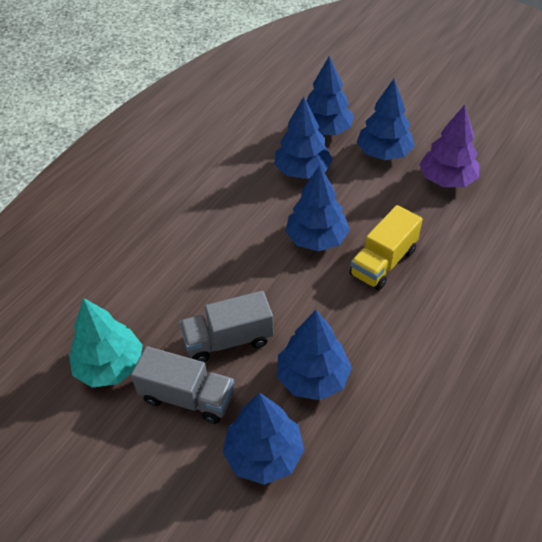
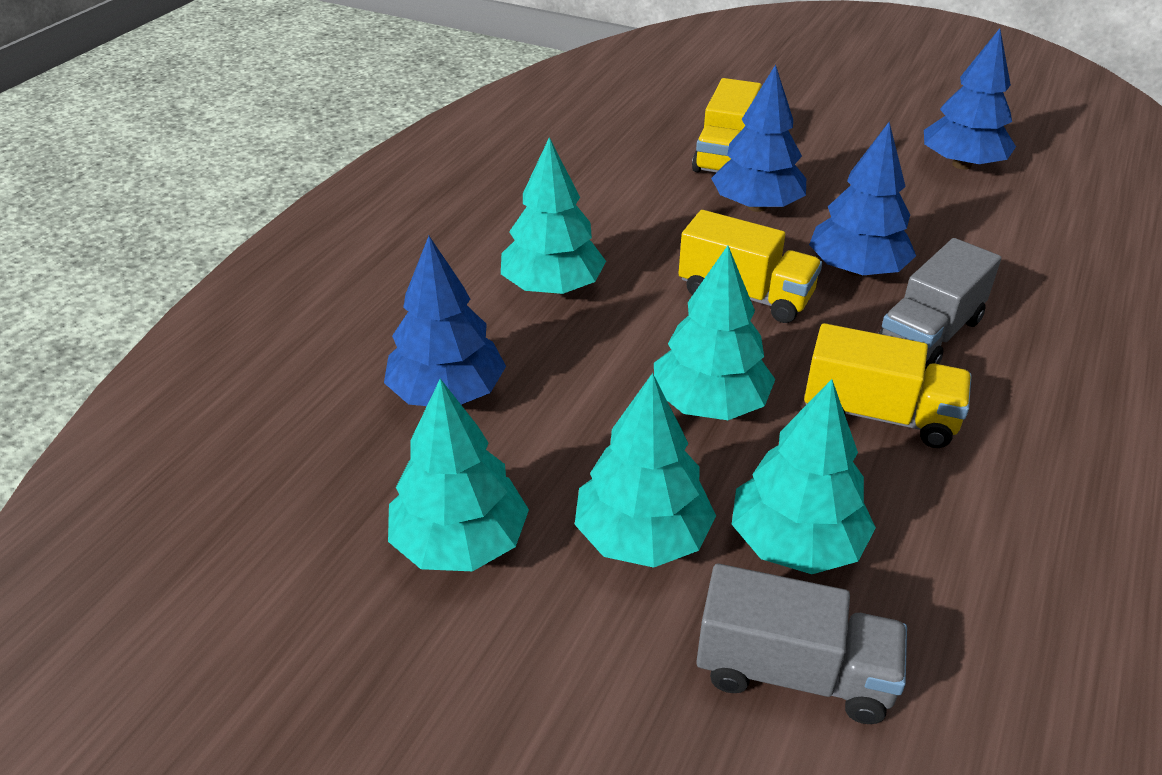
blue tree: [223,393,304,485] [274,96,333,179] [277,310,352,400] [285,165,350,251] [307,56,354,135] [357,79,415,160] = 6 -> [384,236,506,406] [711,65,806,212] [809,122,916,276] [924,28,1016,170] = 4
purple tree: [419,105,479,187] = 1 -> none = 0
turquoise tree: [69,298,143,388] = 1 -> [388,379,529,571] [501,137,606,294] [575,373,716,568] [654,246,776,420] [732,379,876,574] = 5
yellow truck: [349,205,423,290] = 1 -> [678,210,822,323] [692,78,762,173] [804,323,972,448] = 3

